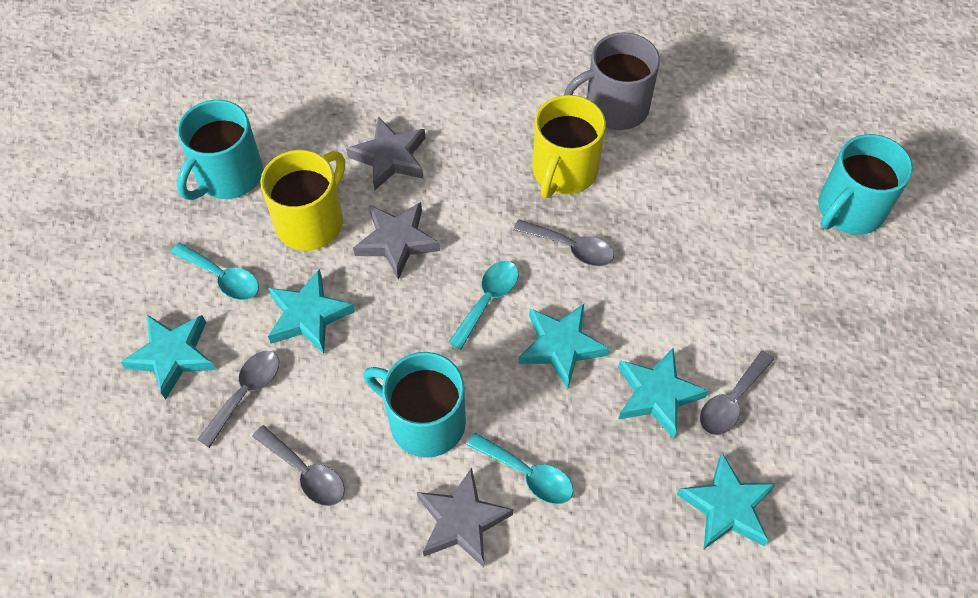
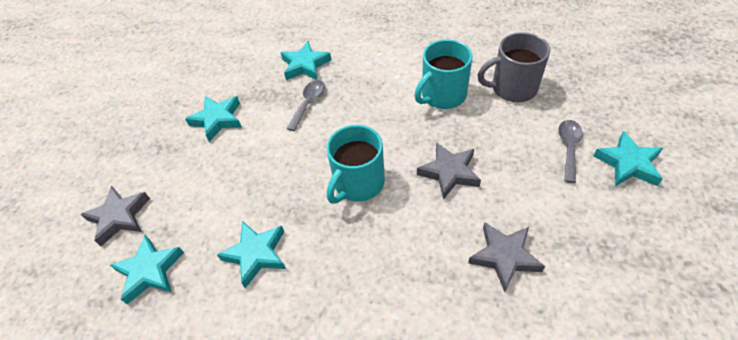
grey spoon: [197,351,279,448] [252,425,345,506] [513,219,614,266] [700,351,774,435] = 4 -> [287,80,325,131] [558,120,583,183] = 2
turquoise mug: [177,100,263,200] [364,352,466,458] [818,134,913,235] = 3 -> [326,125,385,204] [414,39,473,109] = 2
turquoise spoon: [171,243,259,300] [448,261,519,350] [467,432,573,504] = 3 -> none = 0
yellow mug: [260,150,345,251] [532,95,606,198] = 2 -> none = 0

